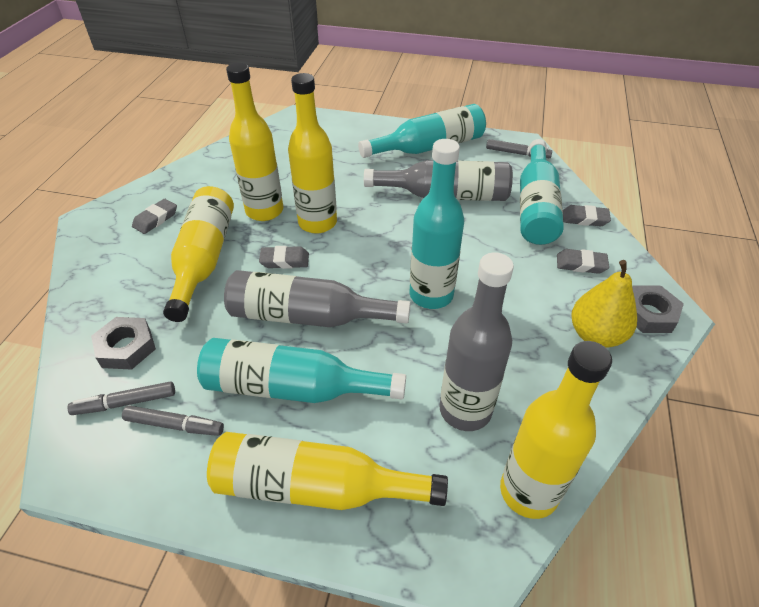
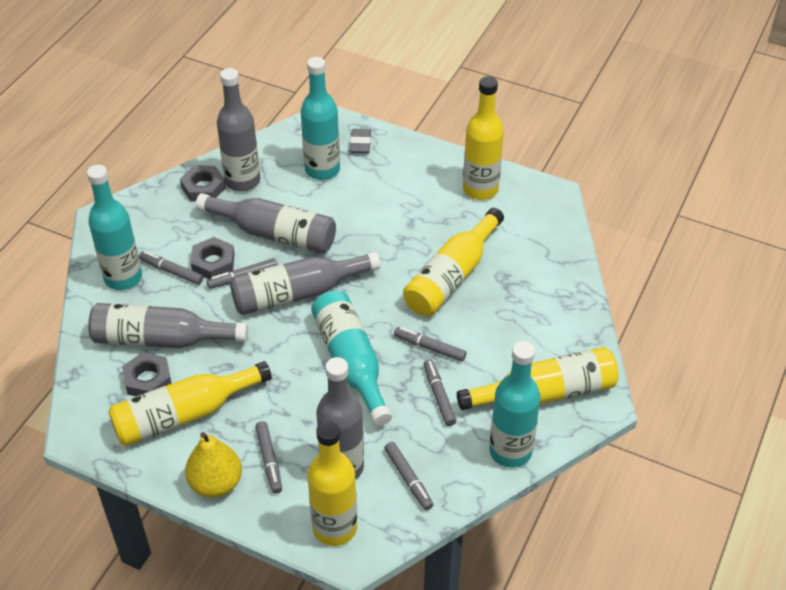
grey bottle: [224,270,411,327] [364,160,513,201] [439,253,514,431] = 3 -> [88,303,248,348] [196,193,336,254] [217,68,260,192] [230,252,380,315] [316,357,364,479] = 5
grey eraser: [132,199,177,234] [259,246,309,269] [557,249,609,274] [563,205,611,226] = 4 -> [350,129,371,153] = 1
grey marker: [67,381,175,415] [122,406,224,436] [486,139,552,158] = 3 -> [139,251,203,285] [207,258,278,289] [255,421,282,494] [384,442,433,510] [394,327,467,361] [423,359,457,426] = 6
grey nut: [91,317,156,370] [632,285,684,333] = 2 -> [122,352,172,396] [180,166,226,201] [191,237,235,279] = 3

